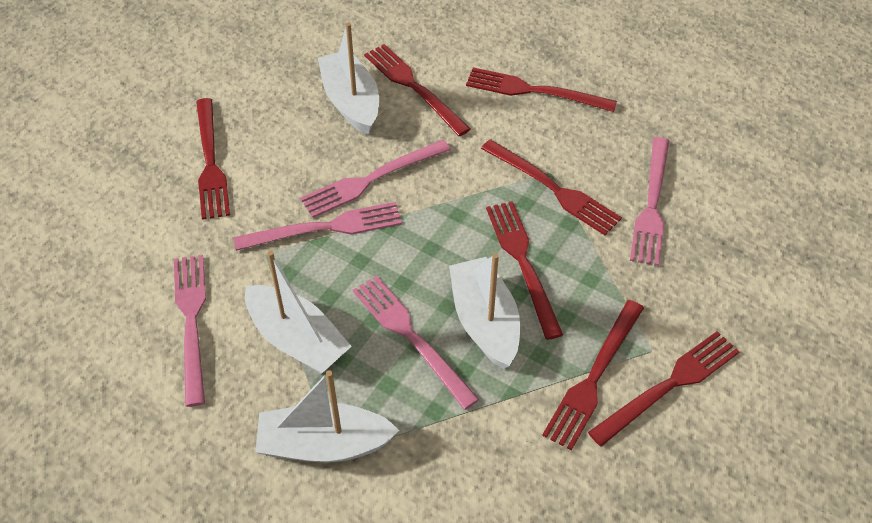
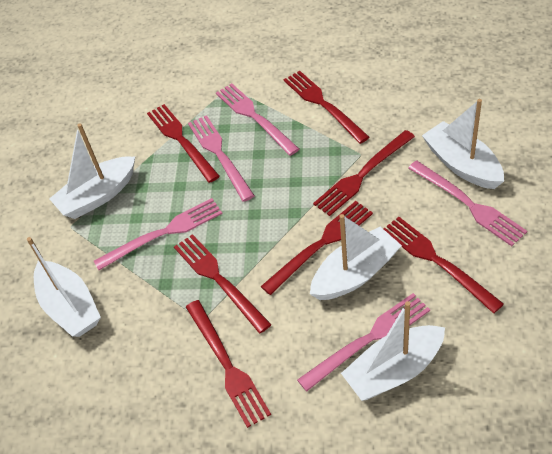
white boat: [245,251,352,374] [256,370,400,463] [318,23,379,135] [449,253,520,369] = 4 -> [27,237,101,337] [49,123,135,219] [310,214,402,300] [341,301,445,401] [422,99,504,189] = 5

